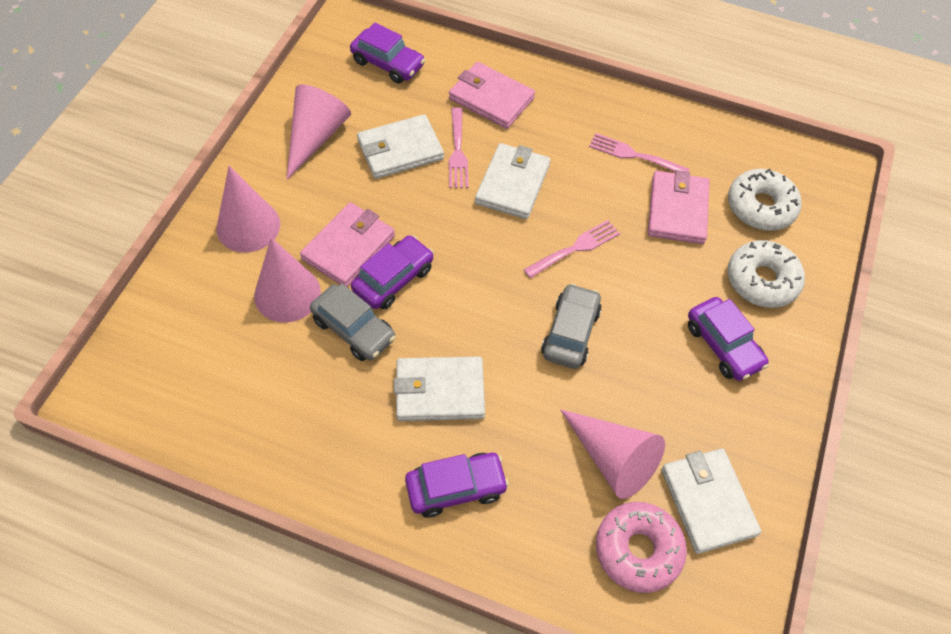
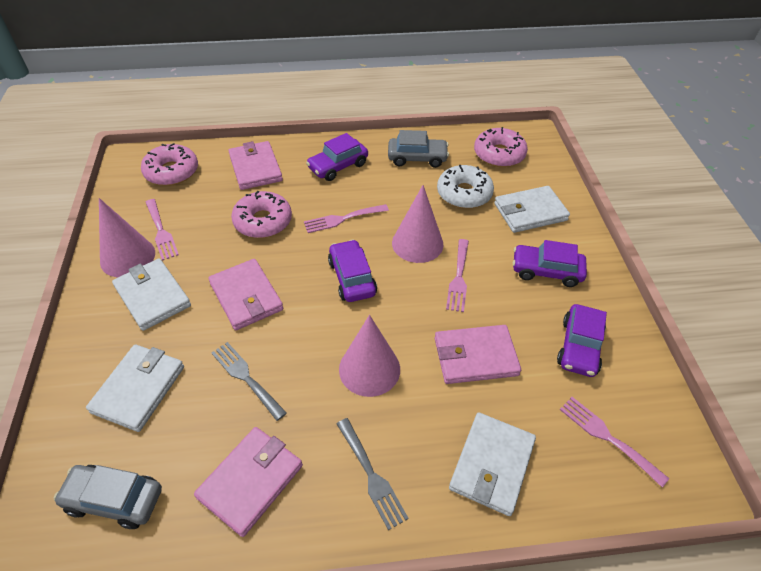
grey fork: none = 0 -> [212,342,287,421] [337,418,409,530] = 2
pink cone: [217,166,280,253] [254,238,321,323] [286,84,351,180] [560,409,665,499] = 4 -> [99,198,155,277] [339,315,400,397] [392,185,444,263] = 3
pink donut: [596,502,687,593] = 1 -> [141,143,198,186] [231,191,292,238] [474,127,528,167] = 3
pink fork: [449,107,468,188] [523,220,620,278] [589,133,690,172] = 3 -> [146,199,179,261] [304,204,389,233] [446,239,469,312] [560,397,669,487] = 4
pink wallet: [300,202,395,287] [449,62,535,129] [648,170,709,244] = 3 -> [194,427,303,537] [208,259,283,330] [229,141,283,190] [434,325,521,384] = 4
white donut: [727,240,805,308] [728,168,802,231] = 2 -> [437,165,494,209] = 1

